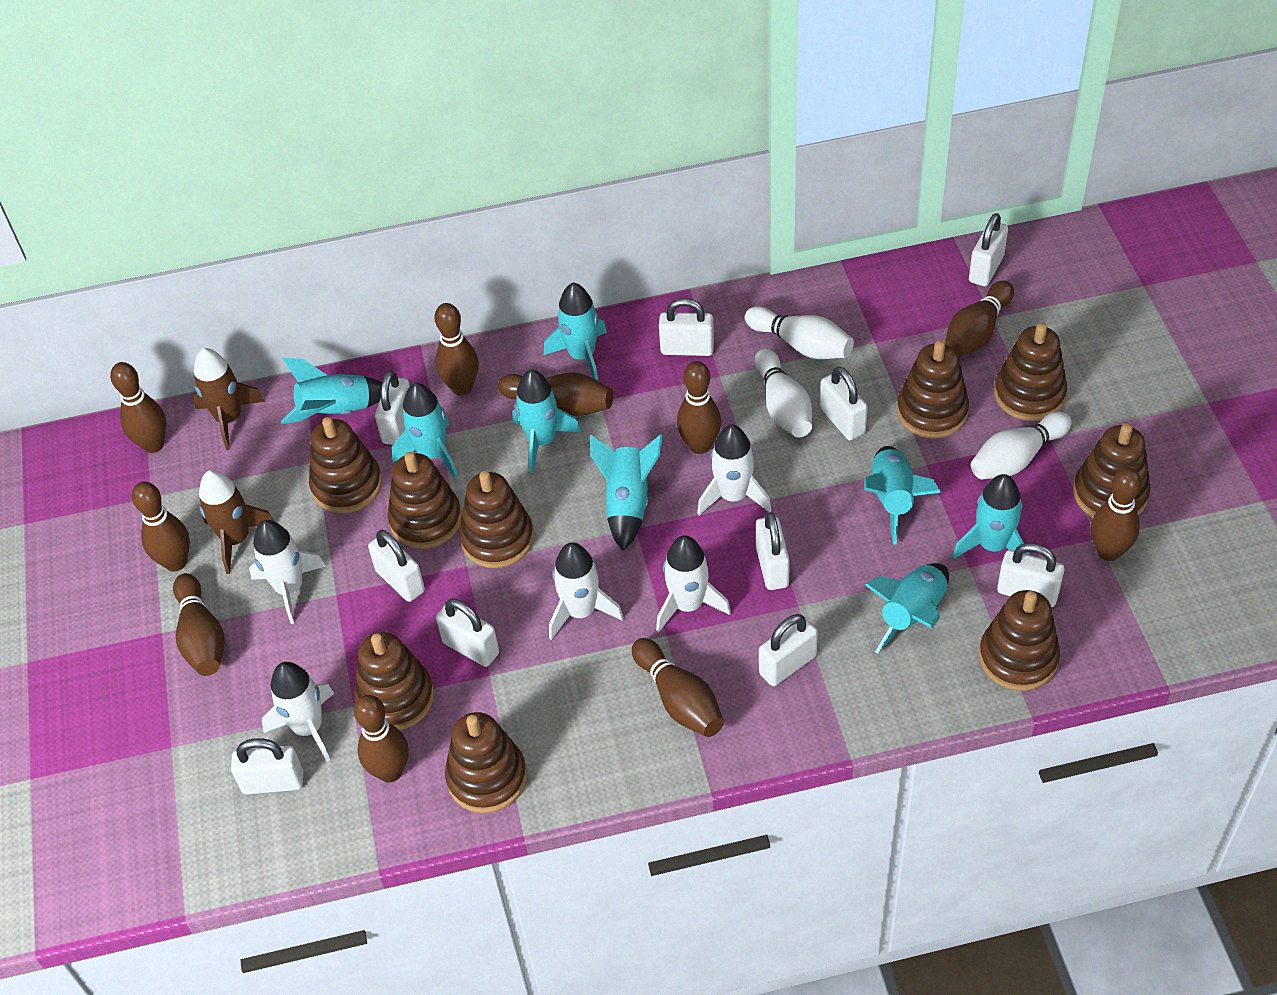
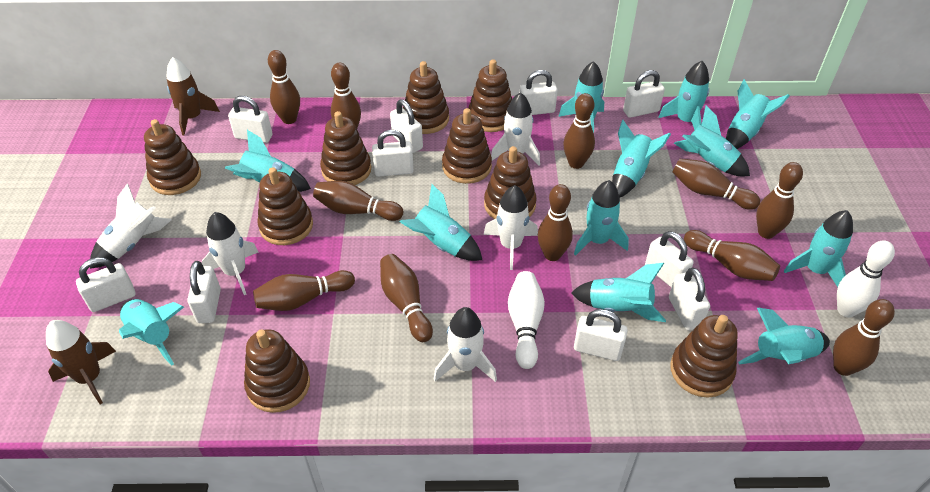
brown bowling pin: [110,362,166,453] [132,482,190,571] [173,573,225,676] [354,695,409,782] [434,303,479,395] [498,372,613,416] [632,638,724,737] [677,361,721,454] [945,281,1014,357] [1091,467,1142,561] = 10 -> [253,270,355,311] [268,50,300,124] [313,181,403,221] [331,63,361,129] [380,254,433,342] [538,184,573,261] [563,93,595,169] [673,159,760,210] [684,230,780,281] [756,162,803,239] [833,299,895,376] = 11
turquoise rocket: [281,358,382,424] [392,383,458,479] [512,370,581,473] [544,282,607,381] [590,434,663,551] [864,446,941,545] [865,563,949,654] [952,474,1030,559] = 8 -> [119,299,184,366] [225,130,311,192] [400,184,482,261] [558,61,604,133] [571,263,666,322] [574,180,629,256] [612,120,671,197] [658,61,709,130] [674,105,750,176] [726,79,790,149] [738,308,830,364] [784,210,853,287] = 12
white bowling pin: [745,306,854,359] [754,349,812,437] [971,412,1072,480] = 3 -> [508,271,545,369] [837,240,895,318] = 2

